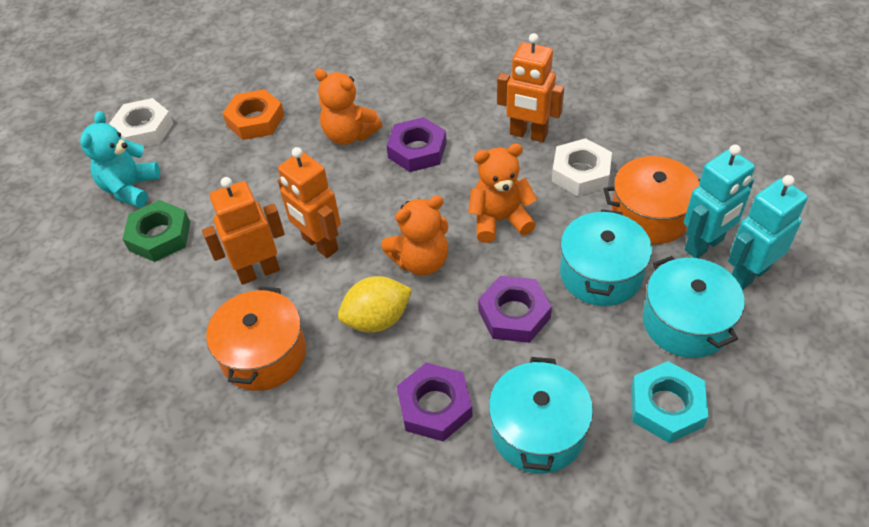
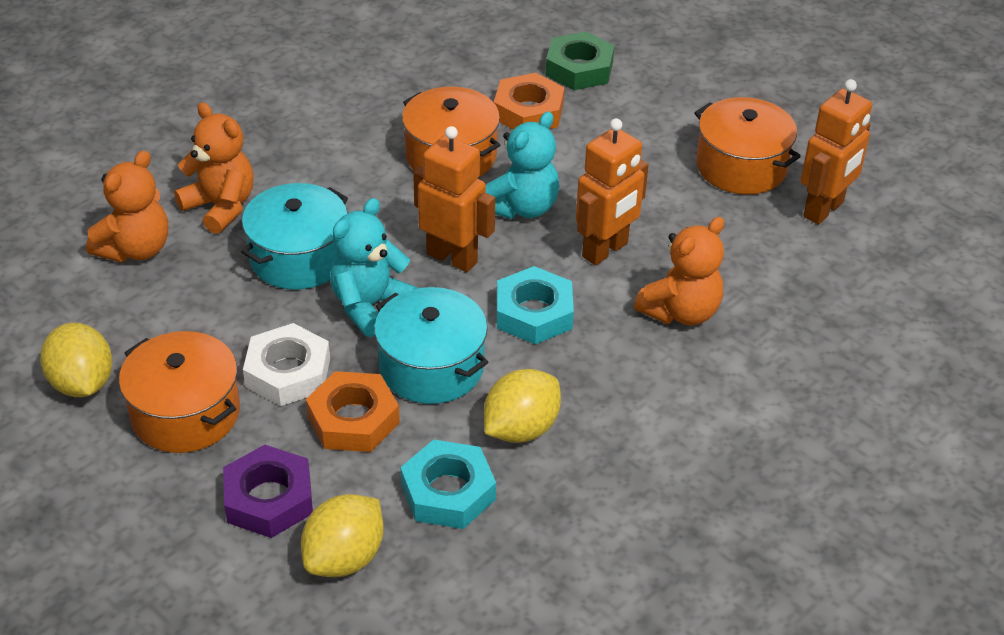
orange nut: [222,89,284,140] = 1 -> [306,371,400,452] [494,73,565,130] = 2
orange pot: [206,287,306,391] [603,156,700,244] = 2 -> [119,331,240,453] [402,87,500,177] [695,97,801,195] = 3
purple nut: [386,117,447,172] [397,363,473,442] [478,276,552,343] = 3 -> [223,445,313,538] = 1
turquoise nut: [631,361,709,443] = 1 -> [400,439,496,529] [497,266,574,344] = 2
turquoise pot: [489,357,593,474] [560,209,652,306] [643,256,745,358] = 3 -> [241,183,348,289] [374,287,488,404] = 2
turquoise robot: [684,144,755,258] [728,175,808,290] = 2 -> none = 0
turquoise teddy bear: [80,111,160,208] = 1 -> [330,198,417,337] [486,112,559,219] = 2
white nut: [109,98,174,147] [552,138,612,196] = 2 -> [243,323,330,406] = 1
yellow lemon: [338,276,412,333] = 1 -> [40,323,112,397] [301,494,384,577] [484,369,561,443] = 3

